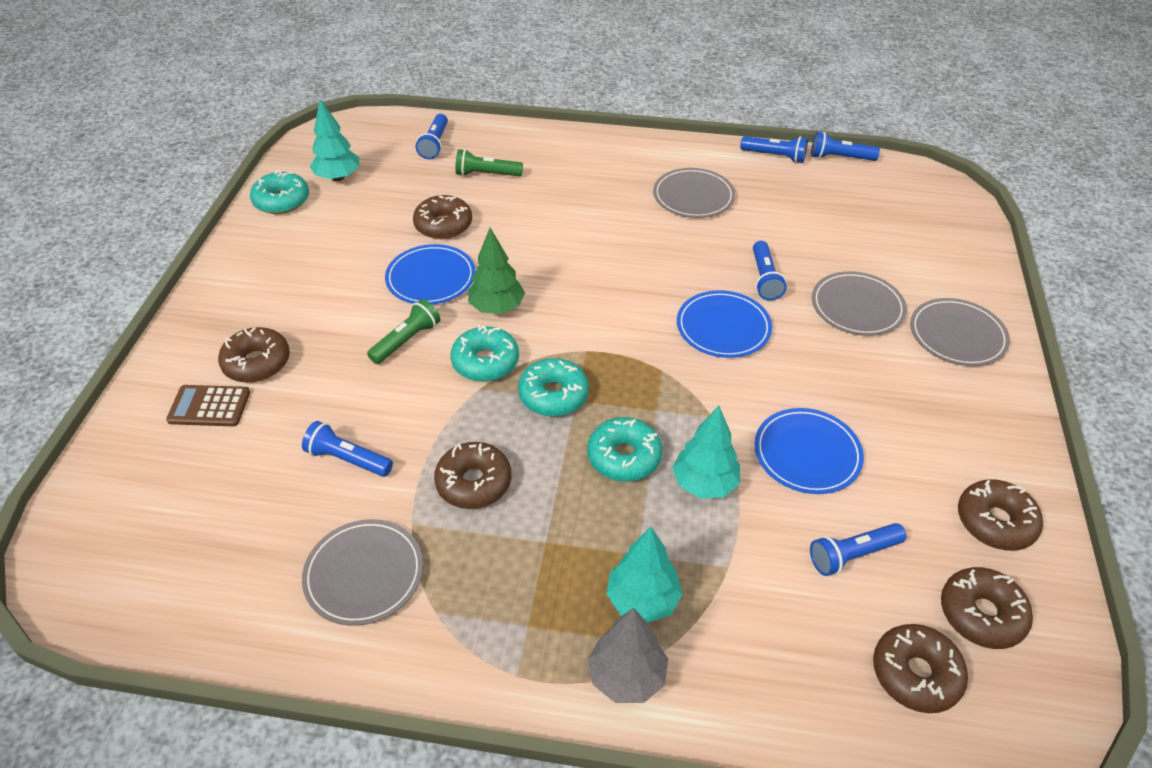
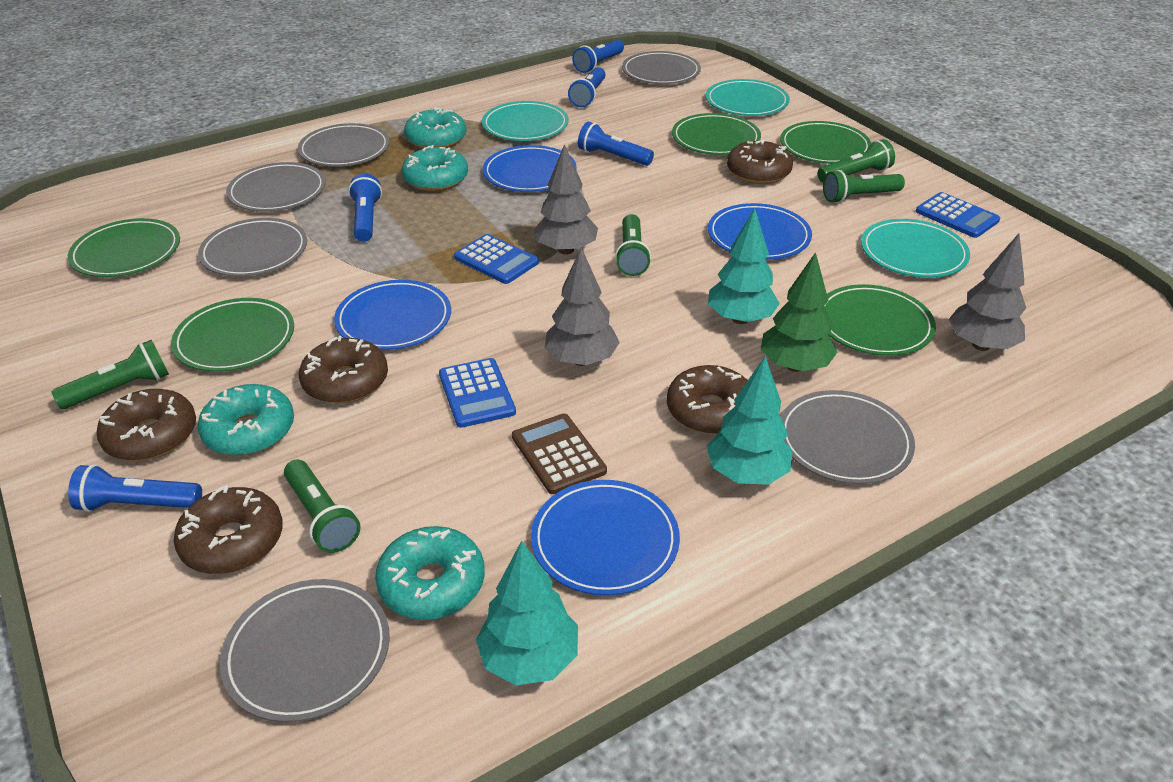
blue calculator: none = 0 -> [439,358,516,428] [454,234,539,284] [916,192,1000,238] = 3
blue flashlight: [302,421,393,477] [416,114,448,159] [740,136,808,163] [753,241,787,300] [810,523,907,576] [811,132,880,161] = 6 -> [68,464,202,512] [348,174,382,242] [568,67,605,107] [572,40,624,73] [578,122,654,166] = 5
blue plate: [385,244,475,305] [677,290,772,358] [755,408,864,494] = 3 -> [334,280,451,350] [483,145,577,192] [531,480,680,596] [708,203,812,260] = 4
brown donut: [218,327,290,383] [413,195,472,239] [434,442,511,509] [873,624,968,713] [941,567,1033,649] [958,479,1043,551] = 6 -> [97,389,196,461] [174,485,283,574] [299,336,388,404] [667,365,748,435] [727,140,793,184] = 5
green flashlight: [367,299,440,364] [455,149,523,176] = 2 -> [51,340,169,409] [284,460,361,553] [615,214,651,276] [818,139,895,183] [823,170,905,203] = 5
green plate: none = 0 -> [68,218,180,277] [171,298,294,372] [672,113,761,155] [780,121,871,164] [825,284,936,356] = 5
grey plate: [302,519,423,626] [653,168,735,218] [812,271,907,336] [910,298,1010,366] = 4 -> [198,218,307,277] [220,579,390,722] [226,162,326,212] [298,123,390,167] [622,51,701,84] [781,390,915,484] = 6
grey tree: [588,608,668,703] = 1 -> [533,144,598,254] [544,248,620,366] [949,234,1026,351] = 3
turquoise plate: none = 0 -> [482,101,569,141] [706,79,790,116] [861,219,970,278] = 3

